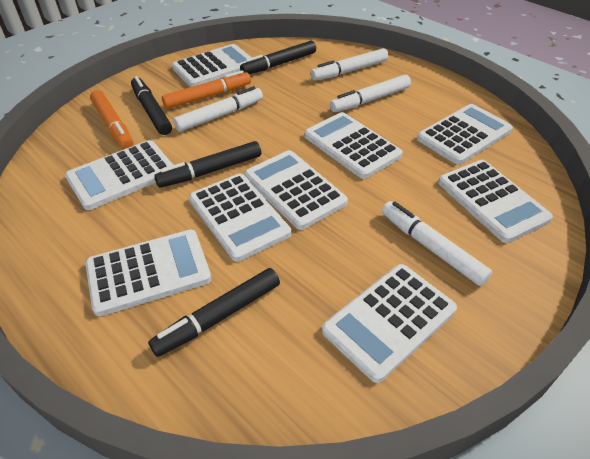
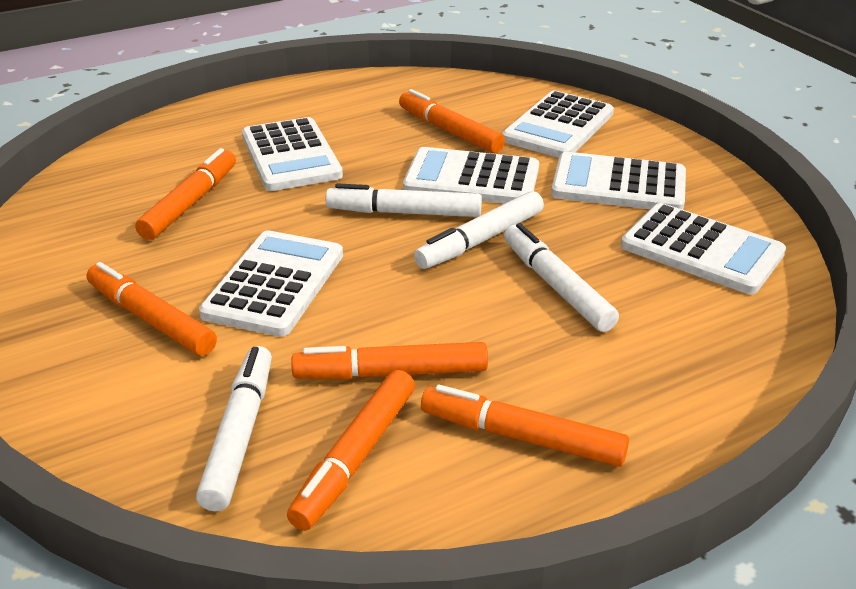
black marker: [131,76,172,135] [148,268,280,357] [154,141,261,188] [240,41,316,74] = 4 -> none = 0
orange marker: [90,90,134,149] [162,70,251,109] = 2 -> [87,262,217,356] [135,148,236,240] [287,370,415,531] [291,342,488,380] [399,89,505,153] [421,385,629,467] = 6
white calculator: [65,140,173,210] [85,230,211,316] [172,44,252,87] [189,174,291,262] [244,150,348,230] [304,112,403,179] [322,264,457,383] [417,104,513,165] [438,160,553,243] = 9 -> [199,231,343,337] [242,117,343,191] [403,147,539,204] [502,91,614,158] [551,152,686,210] [621,203,786,294] = 6

